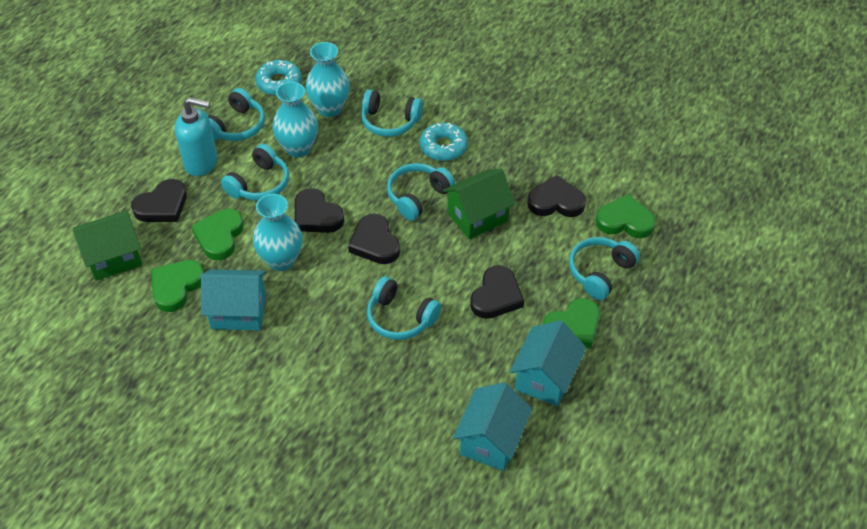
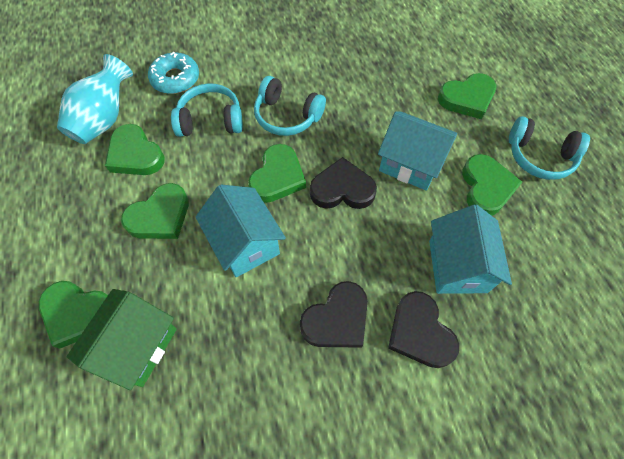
black heart: [131,179,187,222] [295,188,344,233] [348,214,400,264] [470,265,524,319] [527,175,586,217] = 5 -> [300,281,368,348] [310,157,377,209] [388,291,459,368] = 3
green heart: [151,260,204,312] [191,209,244,260] [543,298,600,349] [596,194,656,238] = 4 -> [39,281,108,349] [105,124,165,175] [121,183,189,239] [248,144,306,203] [438,73,497,119] [462,154,522,216] = 6
green house: [72,211,143,281] [442,169,516,239] = 2 -> [67,289,177,390] = 1
turquoise donut: [255,60,301,95] [420,123,468,161] = 2 -> [148,52,199,94] = 1
turquoise headphones: [208,88,265,141] [221,144,289,201] [361,89,423,137] [367,276,441,340] [387,163,455,221] [569,237,640,300] = 6 -> [171,83,243,137] [254,76,326,136] [509,116,590,180] = 3
turquoise soap dispenser: [175,97,217,176] = 1 -> none = 0
turquoise vase: [253,194,302,271] [272,82,318,157] [305,42,350,117] = 3 -> [57,54,133,144] = 1

